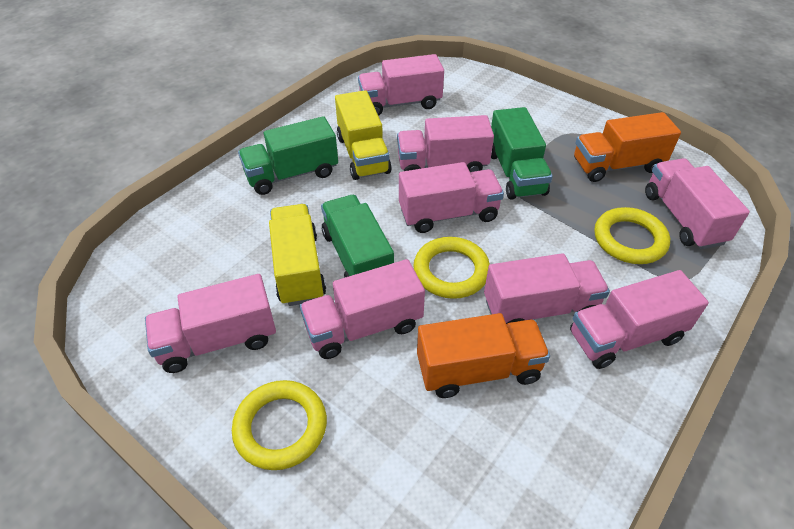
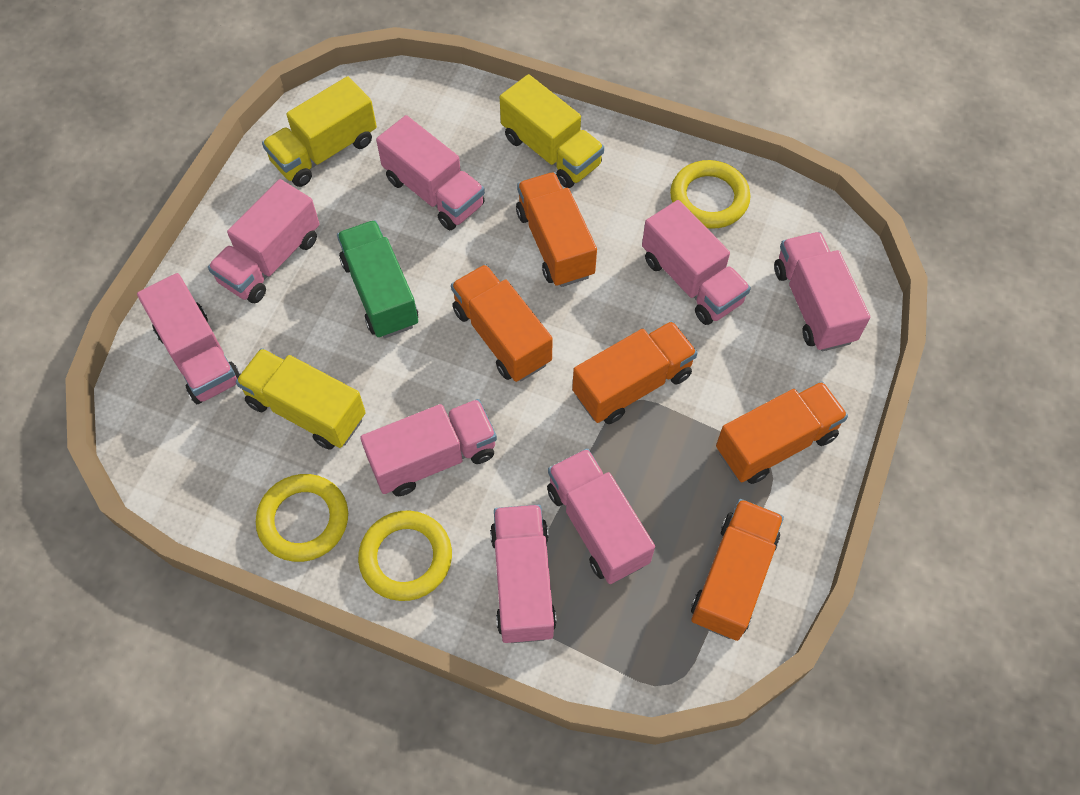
green truck: [238,116,338,195] [321,195,394,278] [491,107,553,200] = 3 -> [337,220,418,338] = 1
orange truck: [417,313,550,398] [574,112,681,182] = 2 -> [451,264,553,382] [516,172,597,287] [572,321,698,424] [691,499,784,641] [716,381,848,484] = 5
yellow truck: [269,204,326,306] [335,90,392,180] = 2 -> [236,348,366,450] [262,76,377,187] [500,74,604,188] = 3

